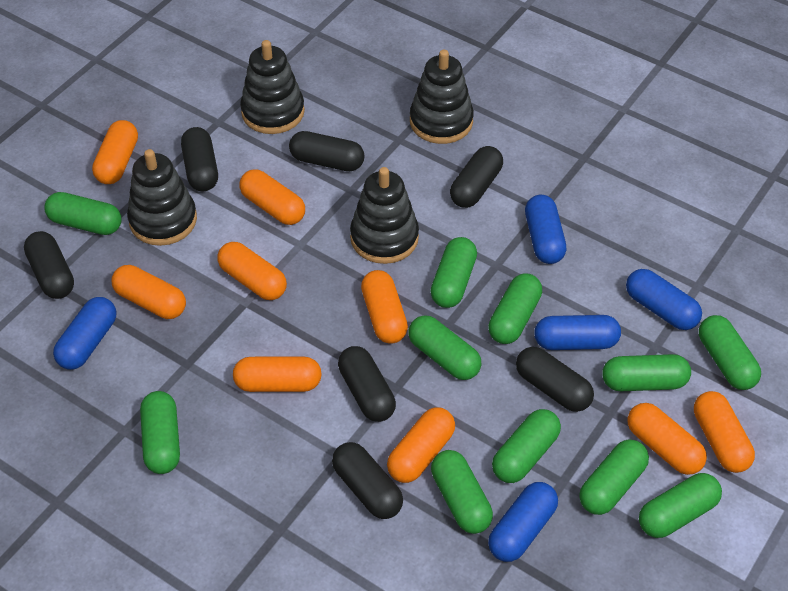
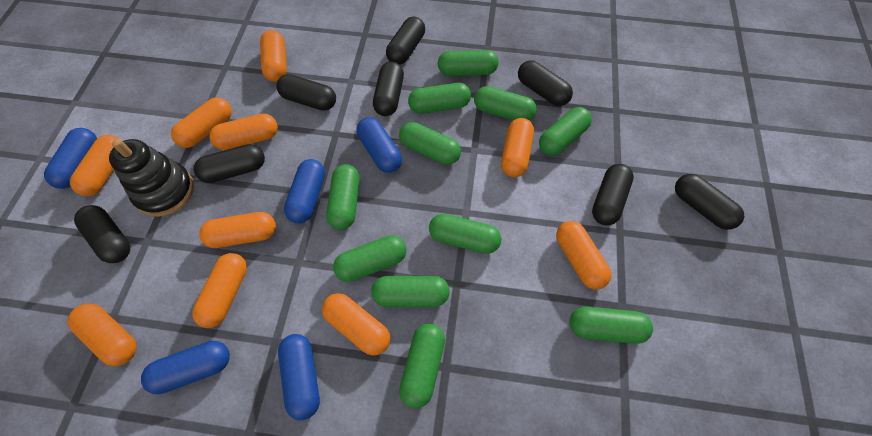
black capsule: [24,231,74,299] [181,127,218,191] [289,131,365,171] [332,442,403,519] [338,346,396,422] [450,146,503,208] [516,347,594,412] = 7 -> [74,205,130,263] [194,144,265,183] [276,74,336,111] [373,62,404,116] [386,16,425,65] [518,60,573,106] [592,164,634,226] [675,174,744,230] = 8
black stacking toy: [127,149,197,246] [240,40,305,134] [350,167,419,264] [410,50,474,144] = 4 -> [109,139,194,217] = 1
orange capsule: [92,120,138,184] [111,265,186,319] [218,242,287,300] [233,356,322,392] [240,169,305,225] [361,270,408,344] [387,407,455,483] [628,403,707,475] [694,391,755,473] = 9 -> [68,303,137,366] [70,135,119,196] [171,97,232,148] [192,253,247,328] [199,212,276,248] [209,113,278,150] [260,30,287,82] [322,293,390,356] [501,118,534,177] [556,221,611,290] = 10

